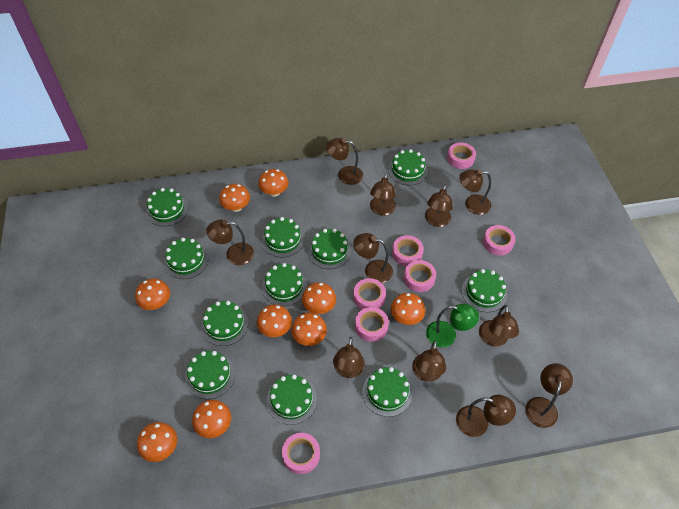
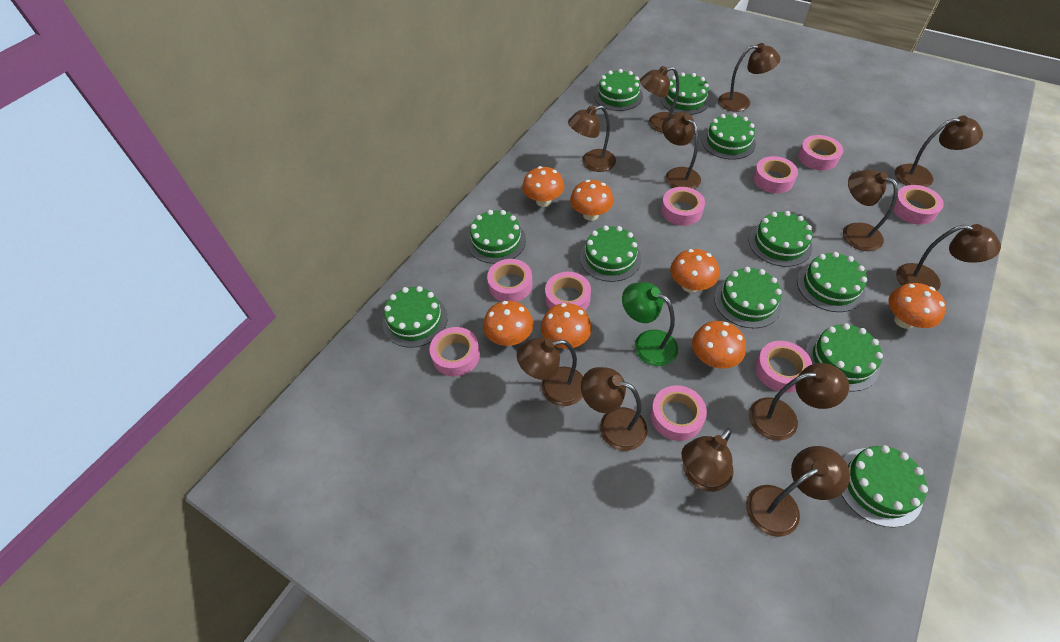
brown lamp: [206,219,254,265] [326,138,363,185] [333,337,365,378] [353,233,393,283] [370,173,396,216] [412,341,446,382] [425,184,453,227] [456,395,516,437] [459,169,491,215] [479,305,519,347] [525,363,573,428] = 11 -> [517,337,583,406] [568,105,616,172] [581,367,647,451] [640,66,679,133] [662,112,701,189] [681,428,734,492] [718,43,780,112] [746,446,850,537] [749,363,849,441] [843,170,898,251] [895,116,983,187] [896,224,1001,291] = 12
orange mushroom: [135,279,170,310] [137,422,177,462] [192,400,231,438] [219,184,250,212] [257,305,292,337] [258,169,289,197] [291,313,327,346] [302,282,336,314] [391,293,425,325] = 9 -> [483,301,533,346] [522,166,564,207] [541,303,592,349] [570,180,614,221] [670,249,719,293] [692,321,746,369] [888,283,946,329] = 7
pink tape: [282,433,320,474] [353,278,386,309] [355,307,389,342] [392,235,424,266] [404,260,436,292] [447,143,476,169] [483,225,516,256] = 7 -> [429,327,480,376] [487,259,533,302] [545,272,591,311] [650,385,707,441] [661,187,705,226] [753,156,798,193] [755,341,812,393] [798,135,843,171] [893,185,944,224] = 9

